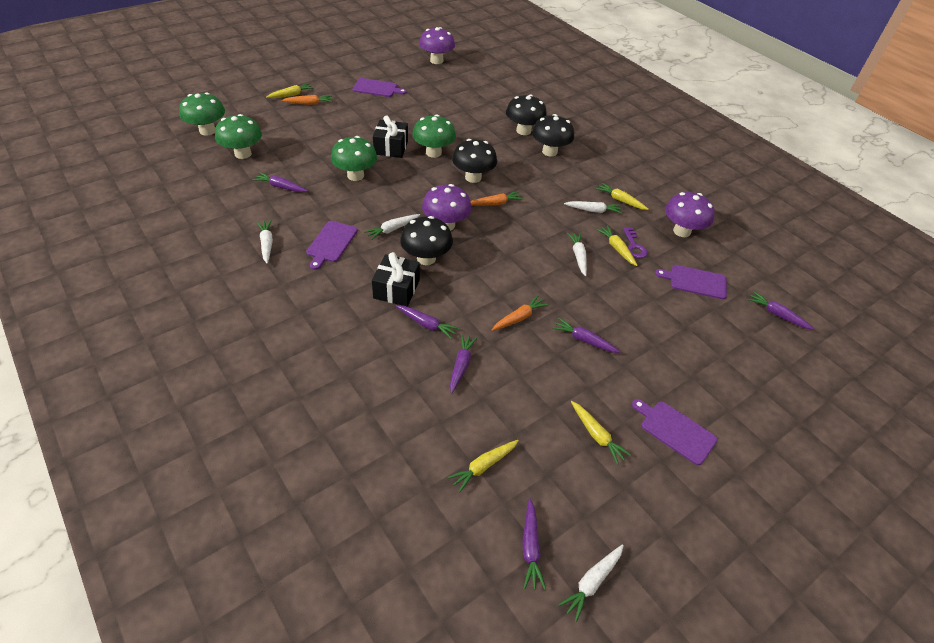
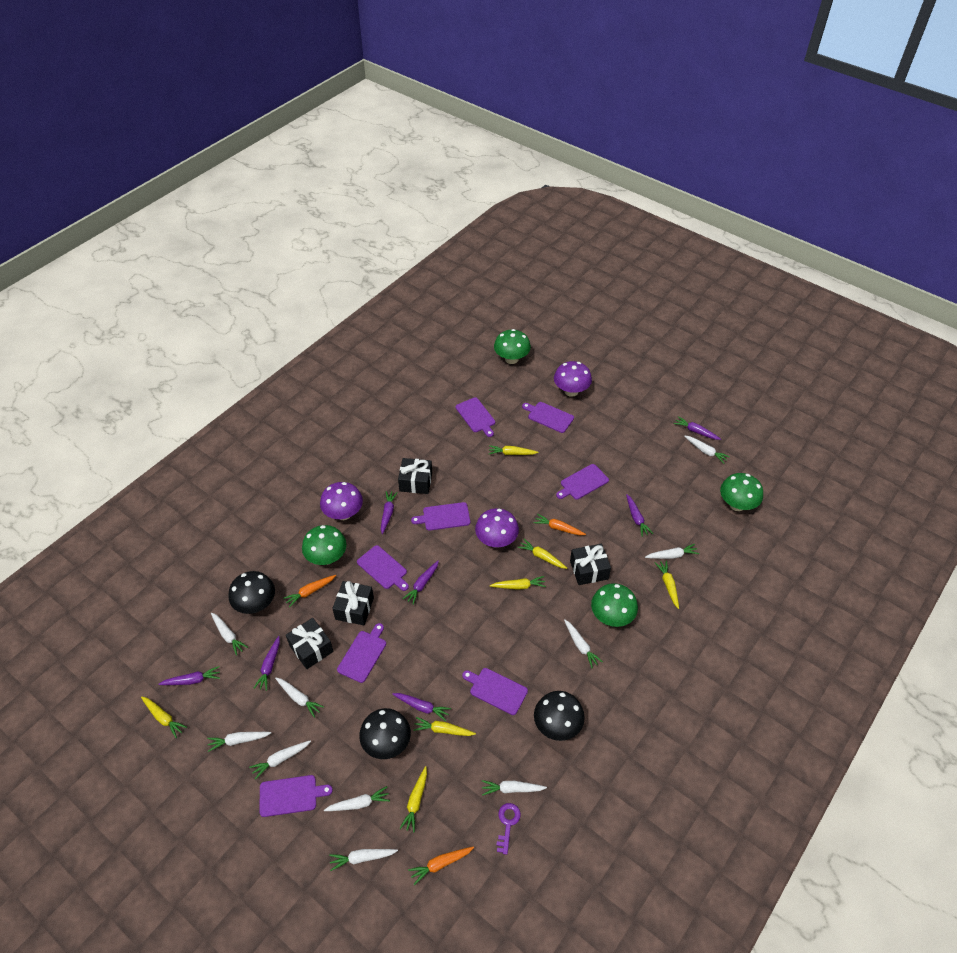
black gift: [372,252,420,307] [373,115,408,158] = 2 -> [286,618,334,669] [332,581,374,625] [398,458,432,494] [570,544,611,585] = 4
black mushroom: [400,216,453,265] [452,139,497,183] [506,94,547,135] [532,114,574,157] = 4 -> [228,571,275,614] [359,708,411,759] [534,691,585,741] = 3
purple carrot: [253,172,308,192] [395,305,459,339] [450,334,477,393] [522,498,546,590] [552,318,621,353] [748,291,814,330] = 6 -> [158,666,220,685] [253,636,280,691] [381,491,398,534] [393,693,451,721] [403,561,439,605] [626,494,653,537] [674,416,721,440] = 7
purple cutting board: [306,221,358,270] [353,78,407,97] [632,399,717,465] [655,265,727,299] = 4 -> [259,775,333,817] [337,623,386,683] [357,545,409,591] [411,502,470,531] [456,397,495,437] [462,668,528,715] [522,402,574,433] [556,464,609,500] = 8
white carrot: [257,220,273,264] [364,214,420,240] [558,545,624,622] [564,201,622,214] [567,233,587,276] = 5 -> [207,732,271,752] [211,612,248,656] [249,740,311,780] [275,678,324,718] [324,786,390,811] [329,849,398,871] [482,780,547,796] [564,620,603,668] [645,544,699,559] [684,435,730,464] = 10
yellow carrot: [266,83,315,98] [447,440,519,493] [571,401,631,465] [596,183,649,210] [596,225,638,266] = 5 -> [141,696,187,738] [399,766,427,833] [413,717,476,736] [489,445,539,455] [490,576,546,590] [517,539,567,569] [655,560,679,609] = 7

